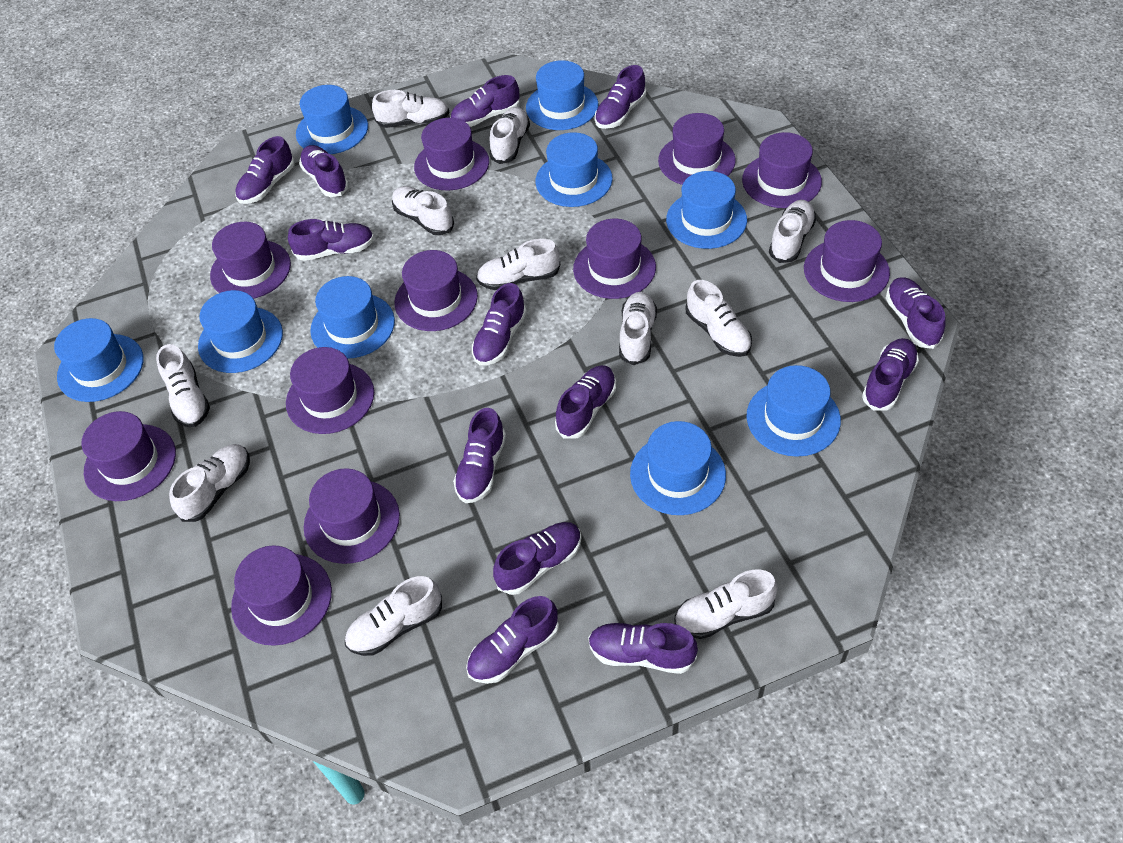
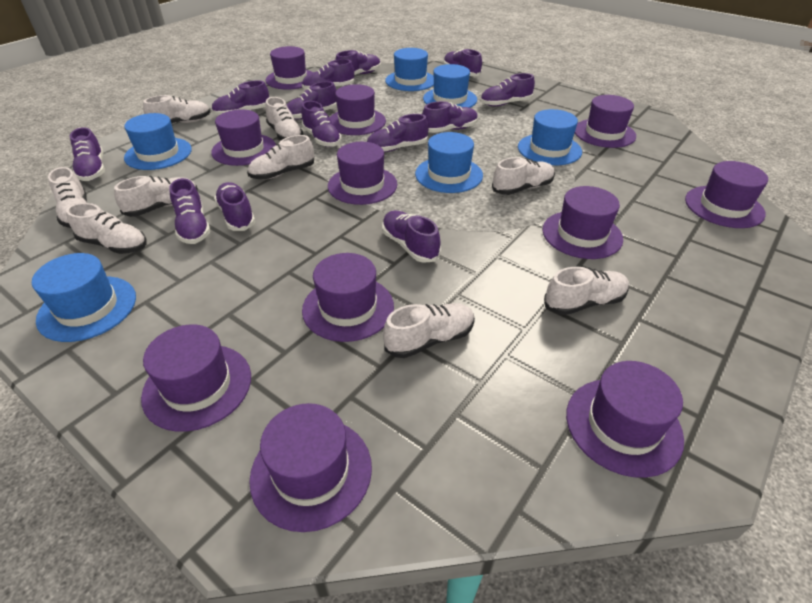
blue hat: [54,318,143,402] [198,290,283,373] [296,85,368,154] [310,276,395,359] [526,60,598,130] [536,132,613,207] [630,421,726,515] [666,171,747,249] [747,365,841,457] = 9 -> [32,253,136,342] [124,113,192,170] [385,48,434,91] [415,132,483,193] [423,64,477,108] [518,109,582,165] = 6
white shoe: [156,344,210,427] [169,444,250,522] [345,576,442,656] [372,90,450,128] [392,186,454,235] [476,239,560,290] [489,107,530,164] [619,292,657,365] [674,569,778,639] [686,280,752,357] [769,200,816,263] = 11 -> [48,167,87,228] [66,203,146,254] [114,176,198,217] [143,95,210,123] [247,135,314,179] [265,97,303,140] [383,303,475,358] [492,157,555,195] [544,267,629,315] = 9

